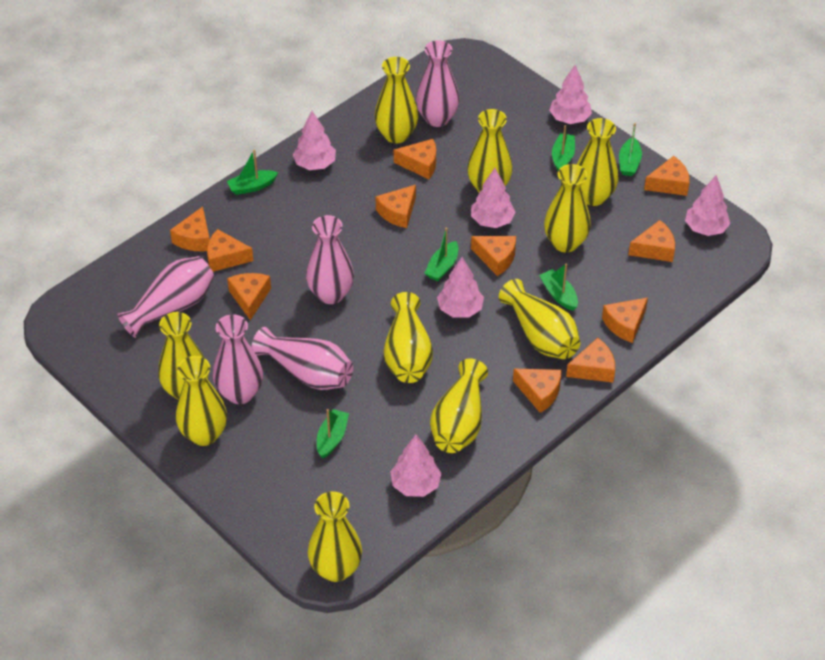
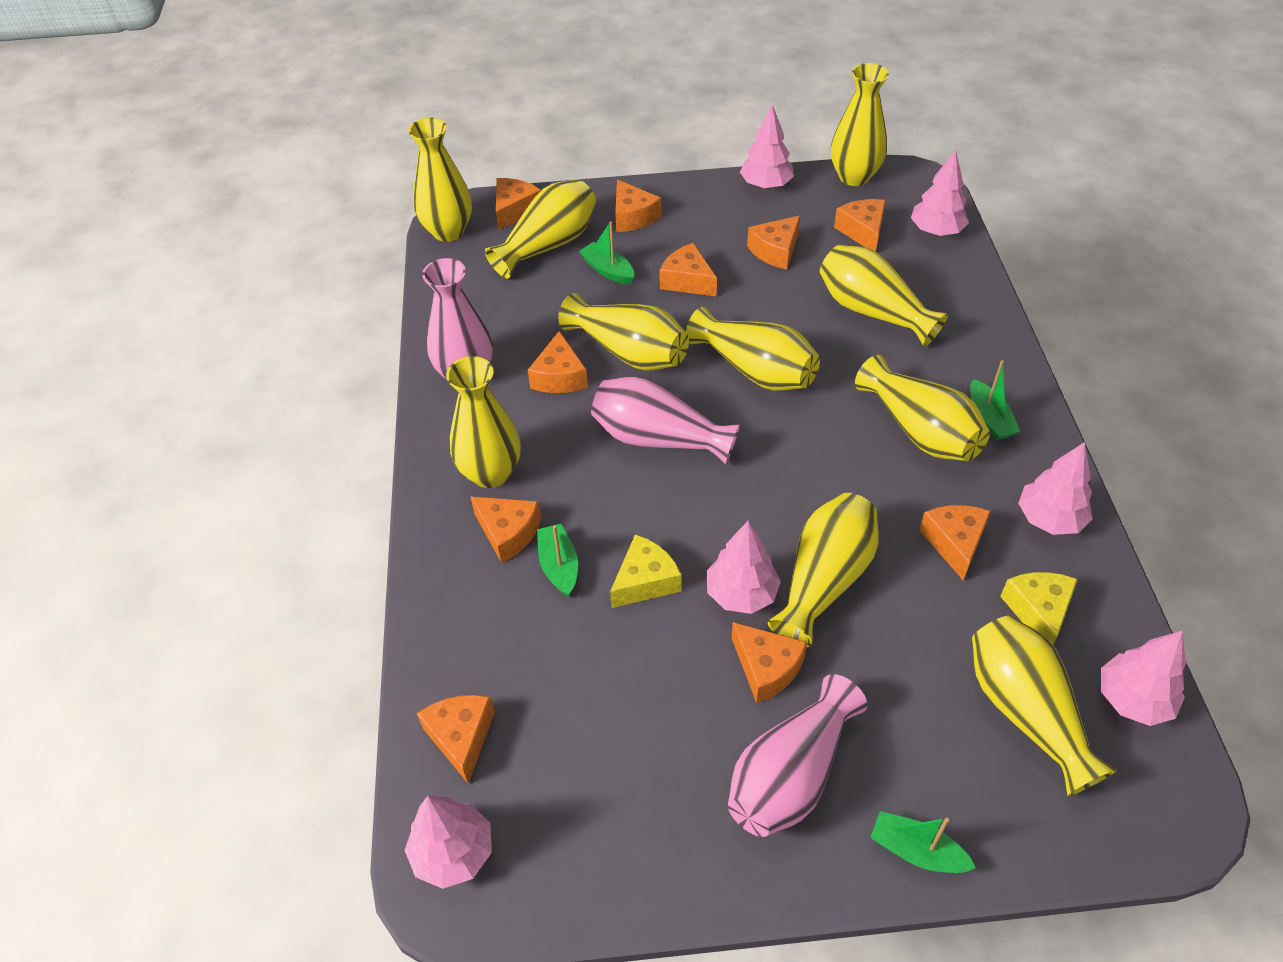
green boat: [227,150,278,195] [317,409,349,458] [425,228,458,281] [539,263,578,311] [552,125,575,171] [619,123,642,176] = 6 -> [537,524,578,597] [579,221,634,284] [870,811,976,873] [970,360,1020,440] = 4
orange cheese: [170,207,210,252] [207,229,254,272] [227,273,271,320] [376,185,416,228] [394,139,436,179] [471,236,516,276] [513,369,562,413] [566,338,615,383] [602,298,648,343] [628,220,675,262] [644,156,690,196] = 11 -> [417,695,495,784] [470,496,541,563] [496,178,541,230] [528,331,588,393] [615,179,662,232] [659,243,717,296] [732,622,807,703] [747,215,801,270] [834,199,886,252] [919,505,991,580] = 10
pink vase: [117,256,214,338] [213,314,263,404] [252,327,353,390] [306,215,354,304] [416,40,459,127] = 5 -> [422,258,493,379] [591,376,740,464] [728,674,867,837] = 3
yellow cheese: none = 0 -> [610,534,682,608] [1000,572,1078,645] = 2

